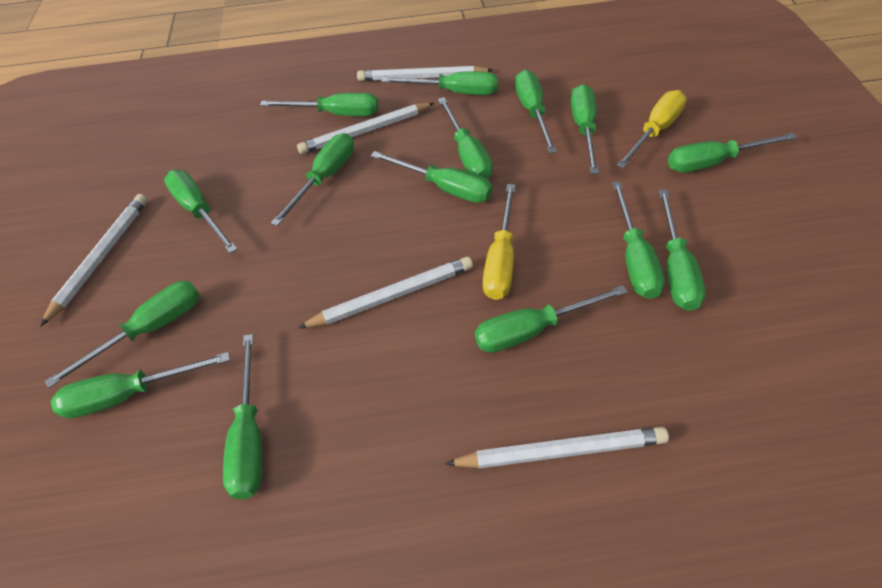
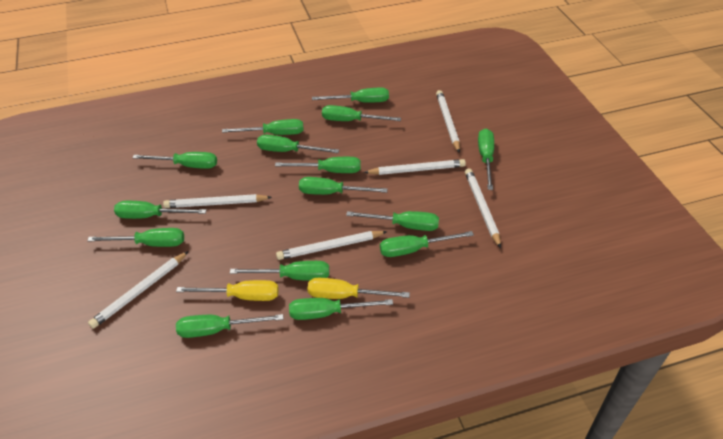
white pencil: [40,194,148,327] [297,103,434,154] [298,257,473,328] [357,66,493,81] [445,427,669,468] = 5 -> [88,251,189,329] [163,194,272,208] [276,231,387,260] [364,159,466,175] [436,90,460,153] [465,168,501,248] = 6

